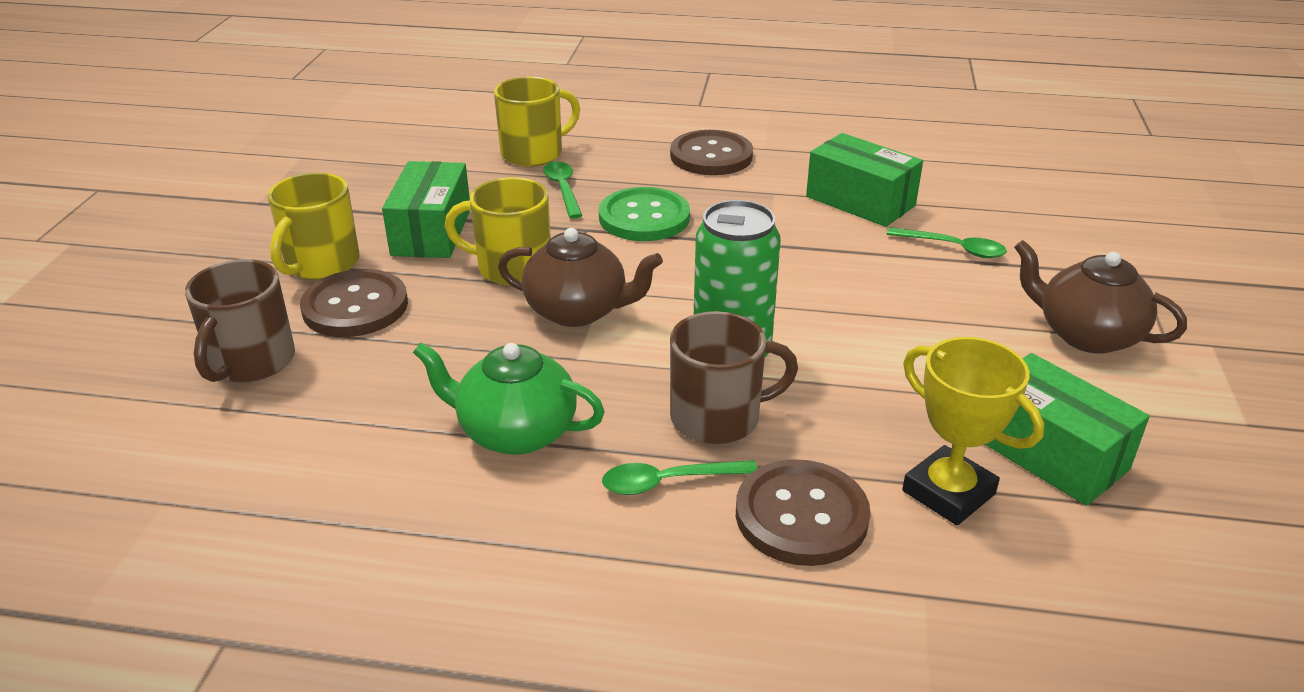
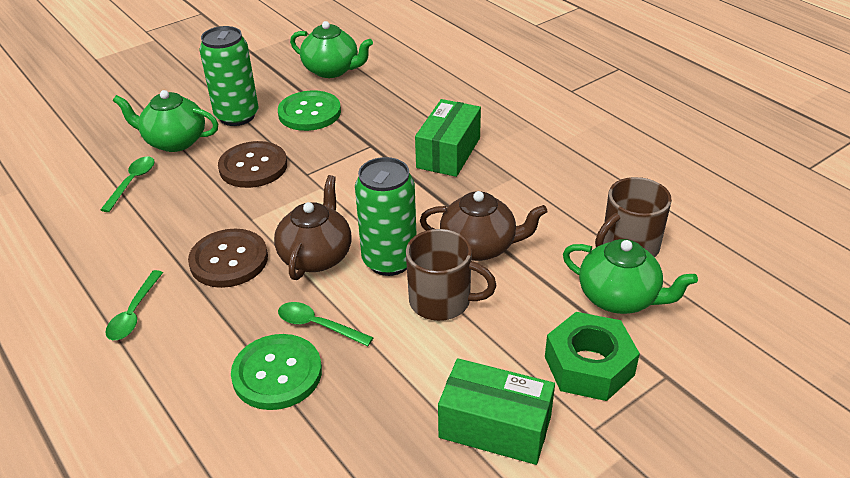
brown button: [300,269,408,337] [670,130,753,175] [736,459,871,566] = 3 -> [188,229,268,288] [218,141,287,188] = 2
green box: [382,161,470,258] [806,133,923,227] [985,353,1150,506] = 3 -> [415,99,481,177] [438,358,555,465] = 2
green button: [599,187,690,241] = 1 -> [231,334,322,410] [278,90,341,131] = 2
green can: [694,200,781,357] = 1 -> [200,26,258,126] [355,157,417,276] = 2
green nut: none = 0 -> [545,312,640,401] = 1
green teapot: [413,342,605,455] = 1 -> [113,90,218,152] [290,21,373,78] [563,239,698,314] = 3
yellow mug: [268,172,360,280] [445,177,551,285] [494,77,580,166] = 3 -> none = 0
yellow trophy: [902,337,1044,525] = 1 -> none = 0

